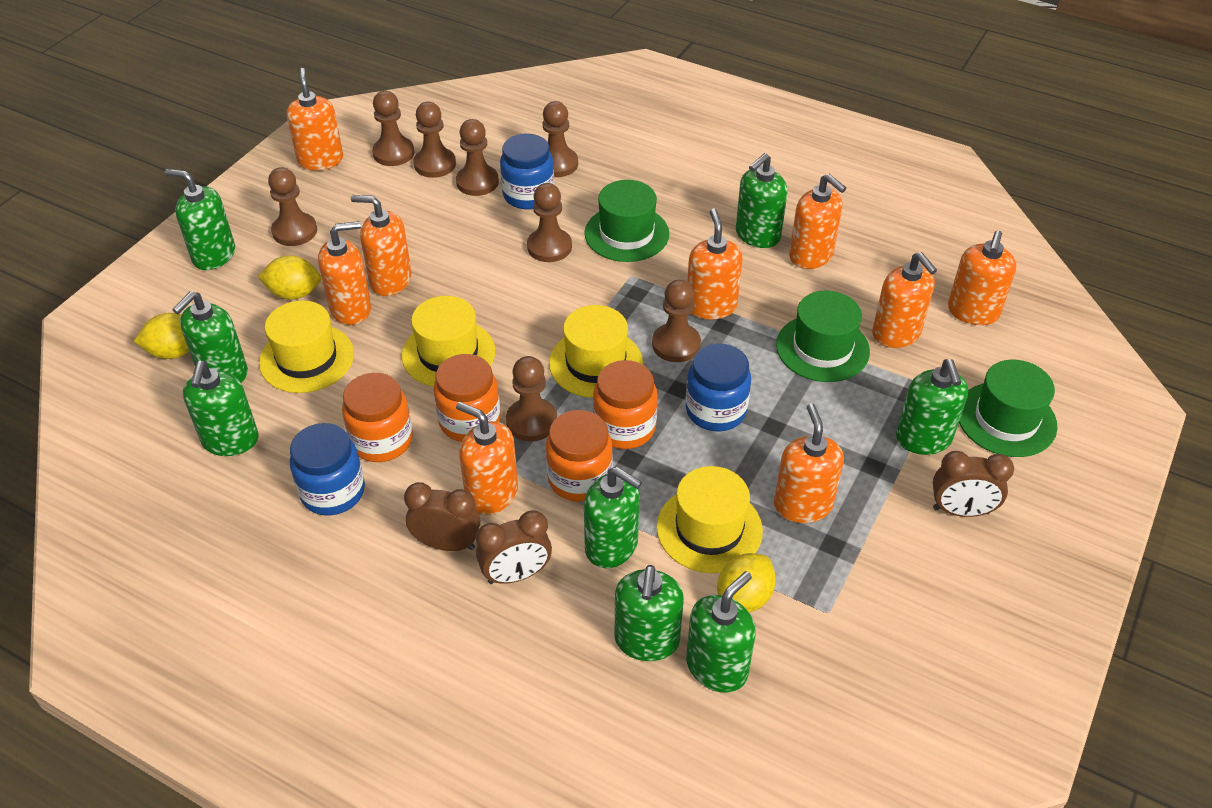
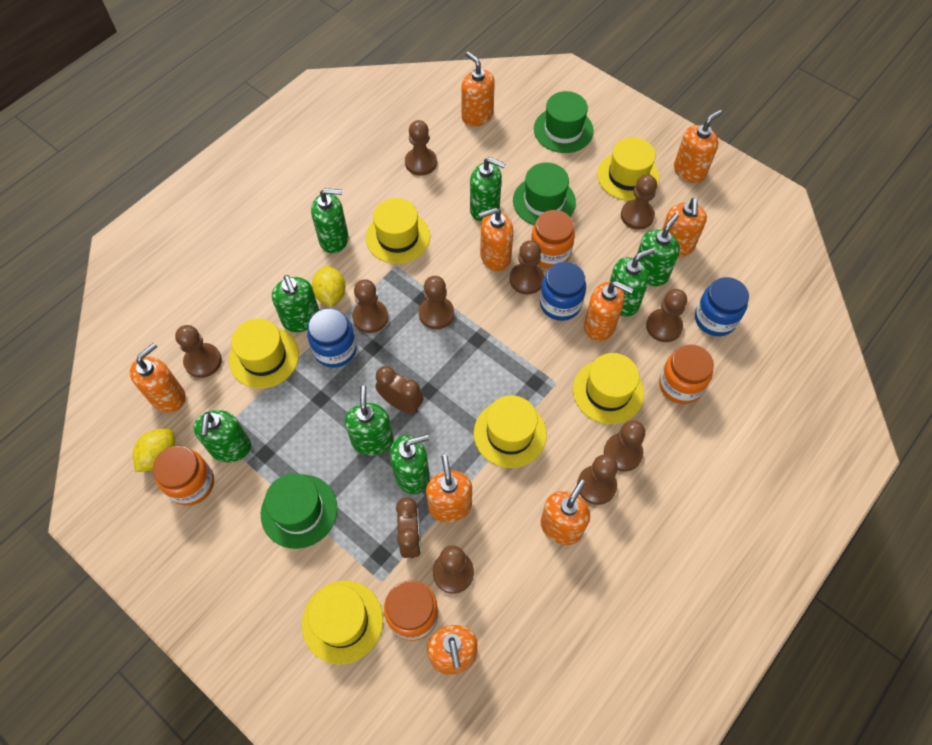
brown clock: [404,482,480,551] [476,510,552,584] [933,451,1014,517] = 3 -> [376,366,423,414] [396,497,421,558] = 2
brown pawn: [268,167,317,246] [372,91,415,166] [413,102,456,178] [456,119,499,196] [506,356,557,441] [527,183,572,262] [543,101,578,177] [652,279,701,362] = 8 -> [175,325,222,378] [352,279,388,333] [405,120,437,176] [419,276,454,329] [433,545,474,594] [509,240,544,295] [577,454,618,505] [604,420,645,471] [621,175,657,230] [646,289,687,342] = 10
yellow hat: [259,300,354,393] [401,296,495,387] [549,305,643,398] [656,466,763,573] = 4 -> [229,318,299,389] [302,581,383,664] [366,198,430,264] [474,395,547,468] [573,353,644,424] [597,137,659,201] = 6
yellow lemon: [133,313,189,359] [258,255,321,300] [717,553,776,613] = 3 -> [133,429,175,472] [312,266,346,307] = 2

